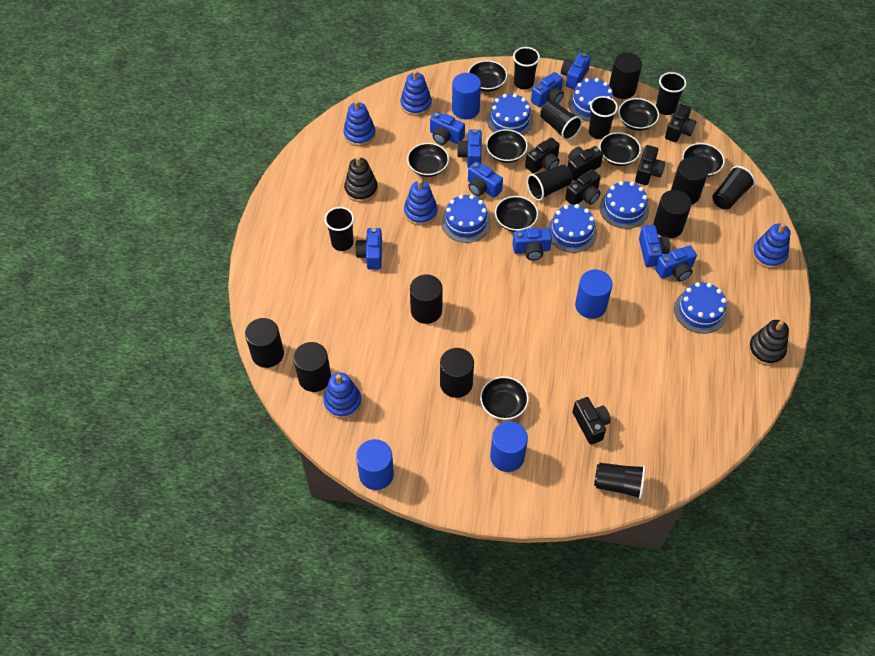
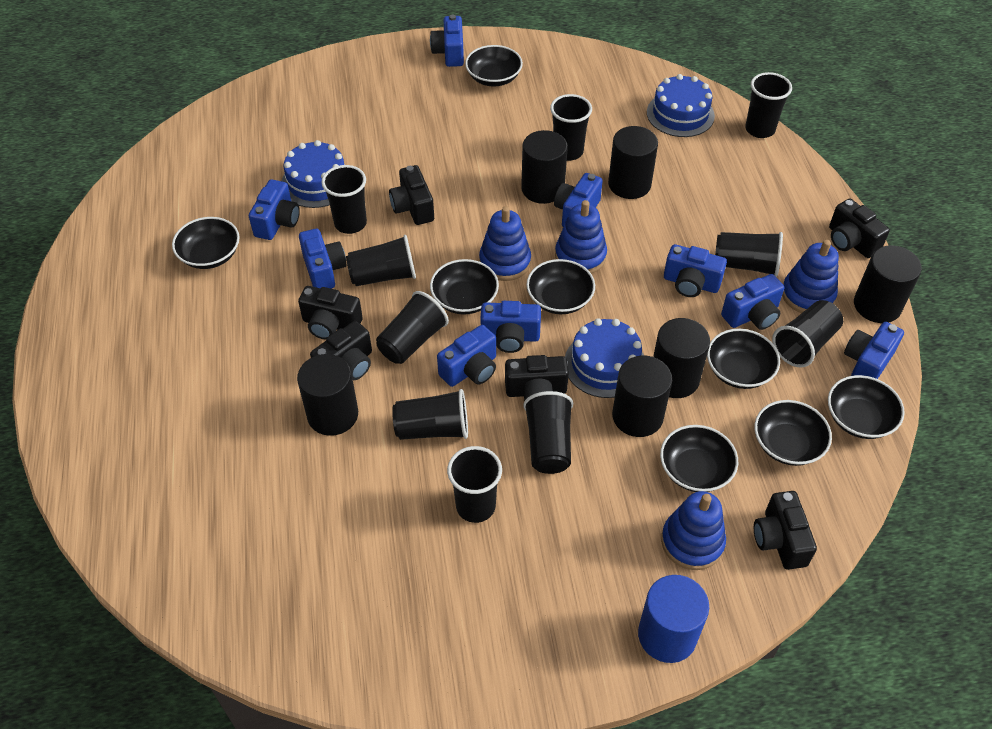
black cup: [324,207,354,251] [513,47,540,90] [527,165,573,201] [540,101,582,140] [589,96,618,139] [594,463,646,499] [656,72,687,115] [712,166,755,209] = 8 -> [322,165,367,234] [346,235,416,286] [376,291,449,364] [392,389,468,440] [447,446,502,523] [523,391,573,474] [550,94,592,161] [715,232,783,277] [745,72,792,138] [772,300,843,367] = 10
black cylinder: [245,318,284,368] [293,342,331,392] [410,274,443,324] [440,348,474,398] [609,53,642,99] [653,190,691,238] [671,157,709,205] = 7 -> [297,354,358,436] [521,130,568,204] [608,126,658,199] [612,356,672,437] [653,318,710,398] [854,245,922,323] = 6
black stacking toy: [344,156,378,202] [748,320,789,366] = 2 -> none = 0
blue cake: [441,195,491,243] [487,93,533,135] [547,204,597,253] [568,78,613,122] [600,181,649,229] [674,282,727,334] = 6 -> [282,140,345,208] [565,318,644,398] [647,74,715,137] = 3
blue cylinder: [356,439,394,490] [452,73,481,119] [490,421,528,472] [575,269,613,319] = 4 -> [638,575,709,663] = 1
blue stacking toy: [324,372,362,419] [343,100,376,146] [400,70,432,116] [404,180,438,226] [752,223,790,269] = 5 -> [479,206,531,281] [555,200,607,273] [661,491,726,570] [782,240,839,313] = 4

